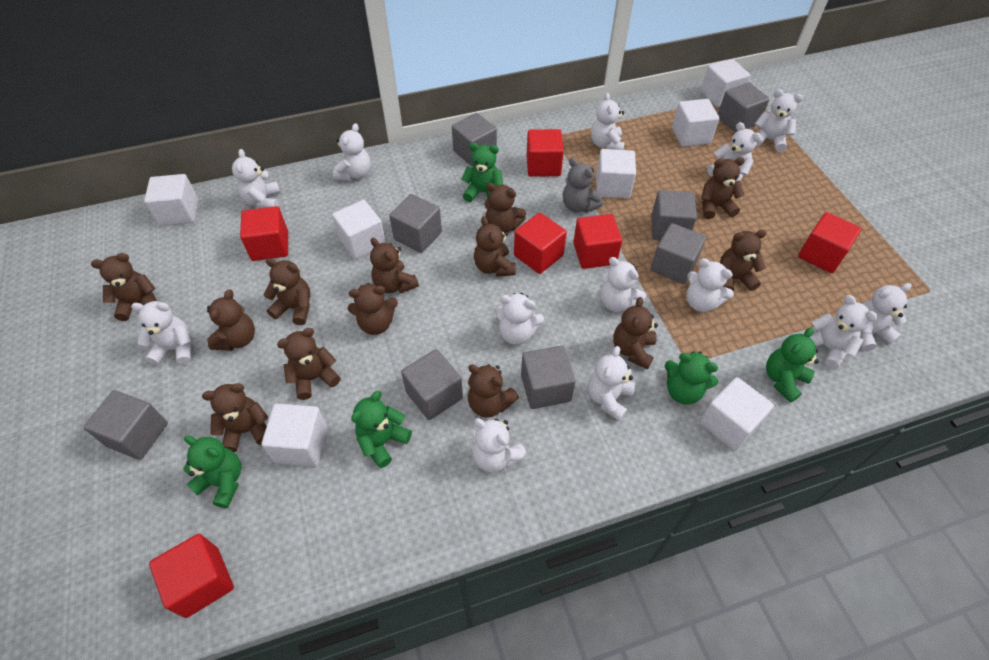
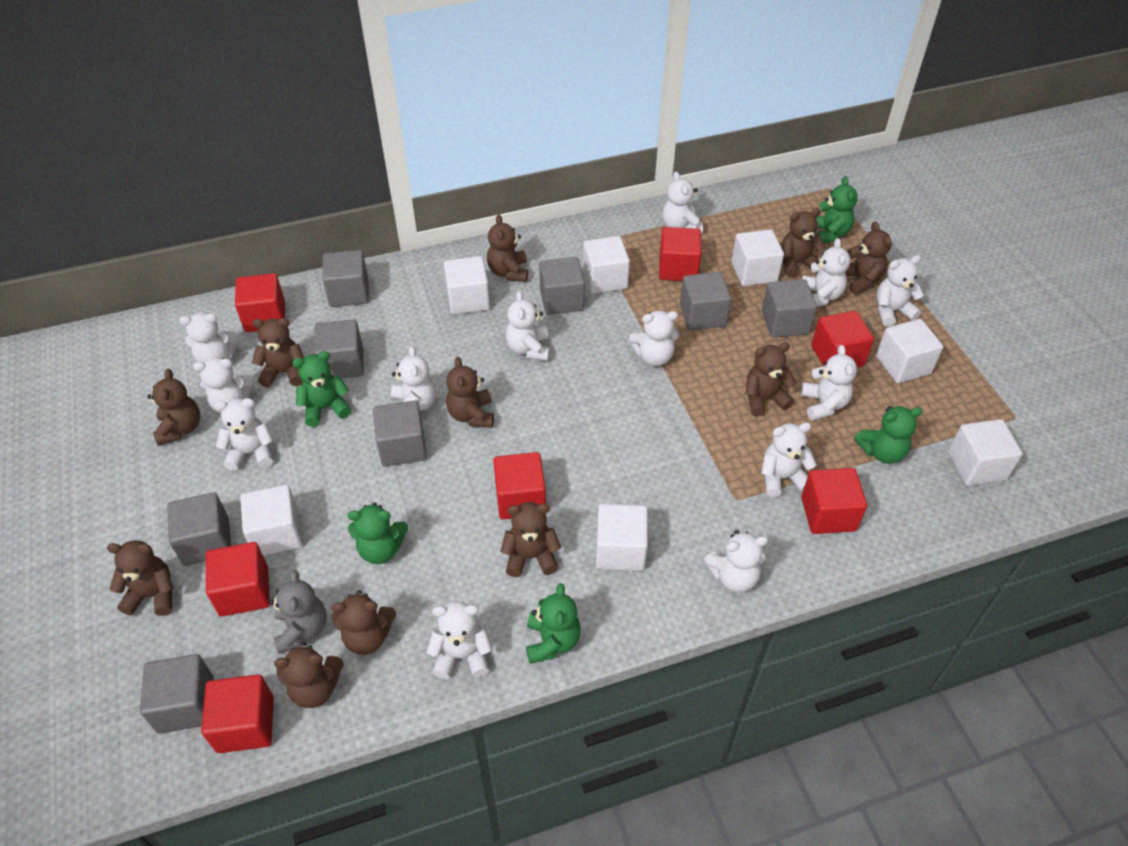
brown teddy bear: [91,253,157,321] [202,383,269,452] [207,289,255,351] [263,258,311,325] [277,328,341,400] [348,283,398,335] [370,238,419,293] [468,364,519,418] [474,216,516,277] [484,183,526,233] [613,297,658,369] [701,157,745,219] [720,230,767,291] = 13 -> [107,540,174,616] [147,369,200,446] [252,318,304,387] [274,642,344,708] [331,590,396,655] [446,357,494,428] [487,215,528,282] [500,502,561,577] [746,342,796,416] [782,208,826,278] [845,221,891,295] = 11
red cube: [149,534,234,618] [240,206,288,261] [514,213,567,274] [527,129,564,177] [573,214,622,269] [798,212,861,273] = 6 -> [201,675,274,753] [206,542,270,617] [235,273,285,332] [493,452,546,519] [659,227,701,281] [801,468,867,534] [811,311,874,368] = 7

